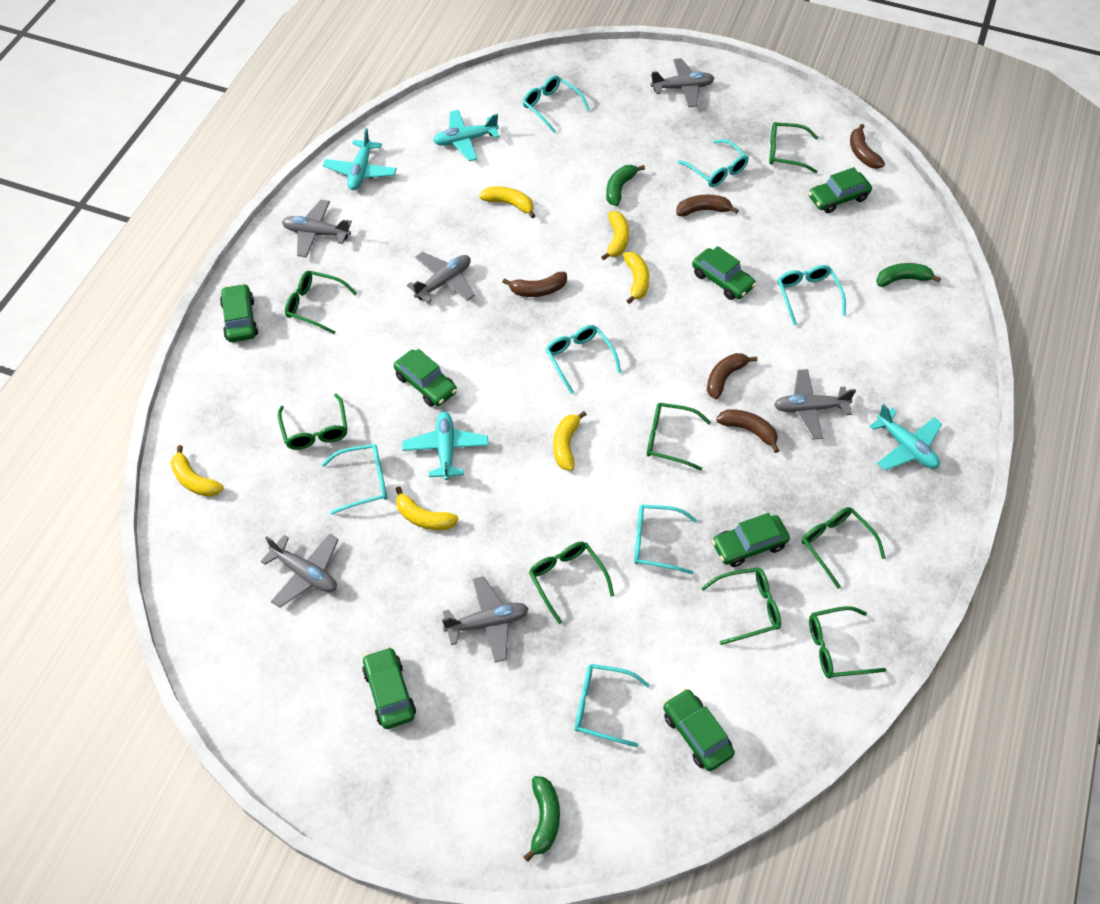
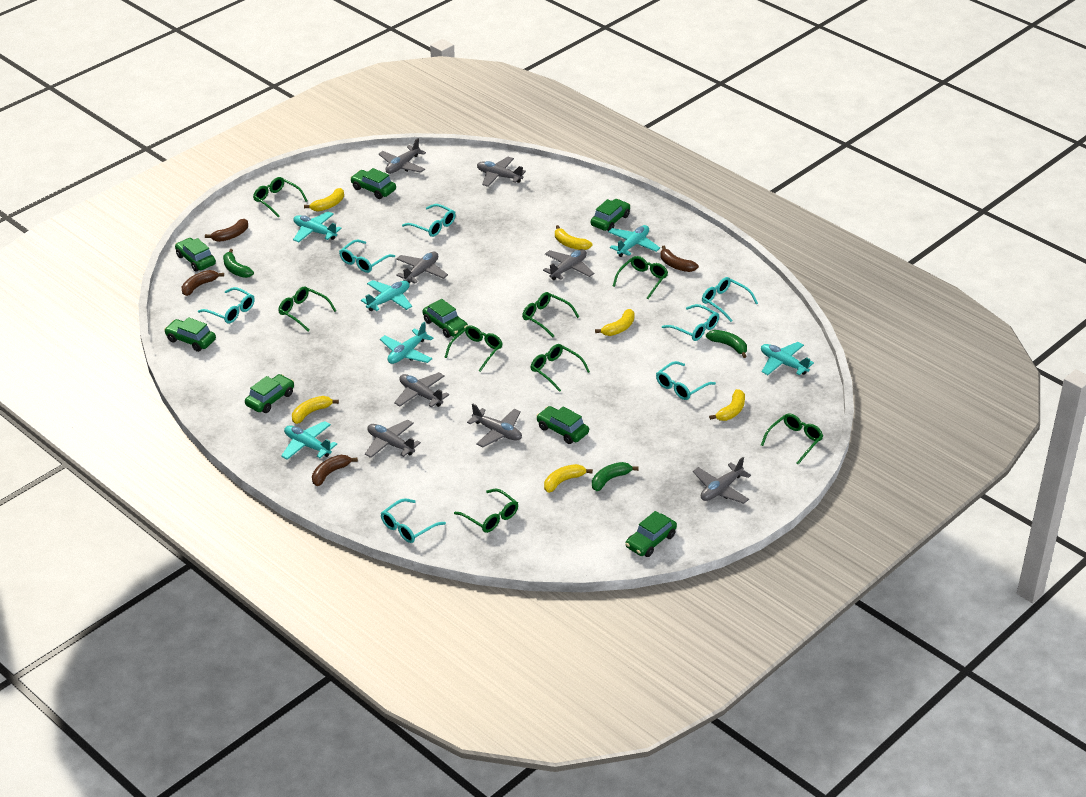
brown banana: [503,272,567,297] [676,195,739,217] [707,353,757,399] [716,409,779,453] [850,124,885,169] = 5 -> [181,270,224,296] [205,219,248,242] [312,455,358,486] [661,246,699,272] = 4
green car: [220,284,258,342] [362,647,416,729] [394,349,457,407] [663,689,735,771] [692,246,756,300] [712,513,790,567] [808,167,872,213] = 7 -> [164,317,216,352] [175,238,216,272] [245,374,294,413] [350,168,396,199] [423,299,468,338] [536,406,589,444] [591,199,630,231] [625,511,677,557] = 8
grey plane: [260,534,339,608] [282,200,352,258] [407,252,475,303] [442,576,529,662] [650,58,715,107] [774,369,856,439] = 6 -> [365,420,421,458] [378,138,426,174] [394,372,449,407] [396,252,448,284] [467,404,522,447] [477,157,526,187] [543,249,594,280] [693,457,751,504] = 8
turquoise plane: [323,128,397,190] [402,411,489,480] [433,110,500,161] [870,404,942,470] = 4 -> [281,421,337,460] [293,211,342,242] [361,280,412,311] [380,321,433,364] [608,225,660,257] [761,342,814,375] = 6

